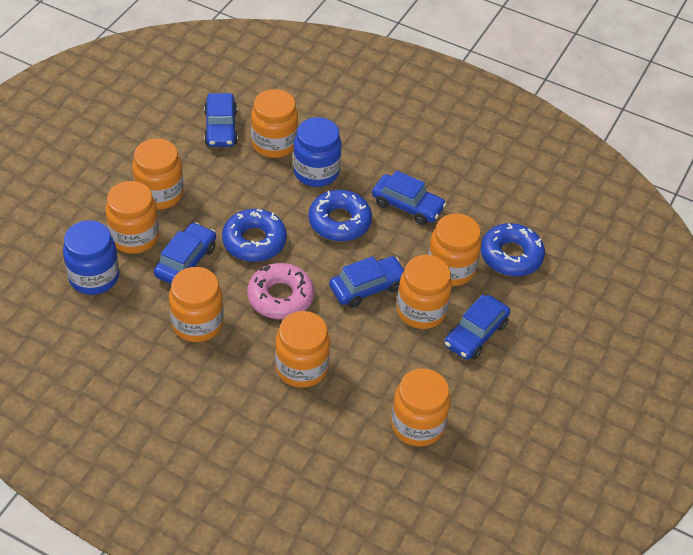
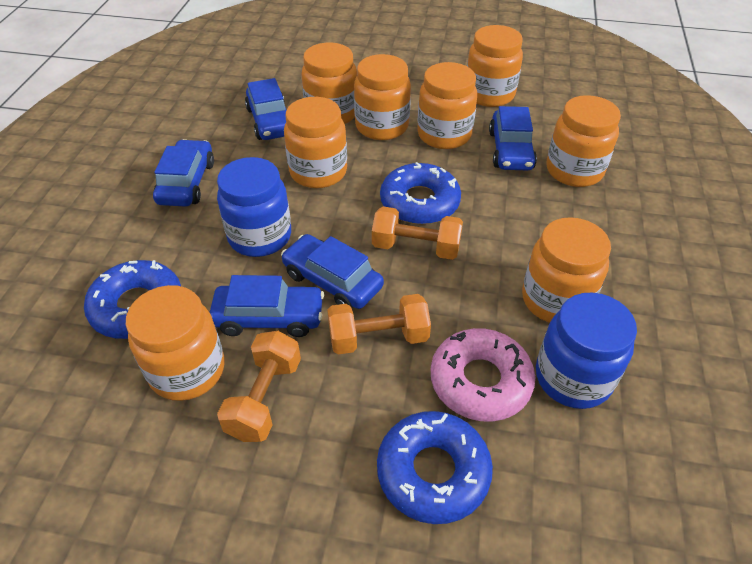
orange dumbbell: none = 0 -> [217,331,301,442] [327,294,431,355] [372,206,463,260] = 3

